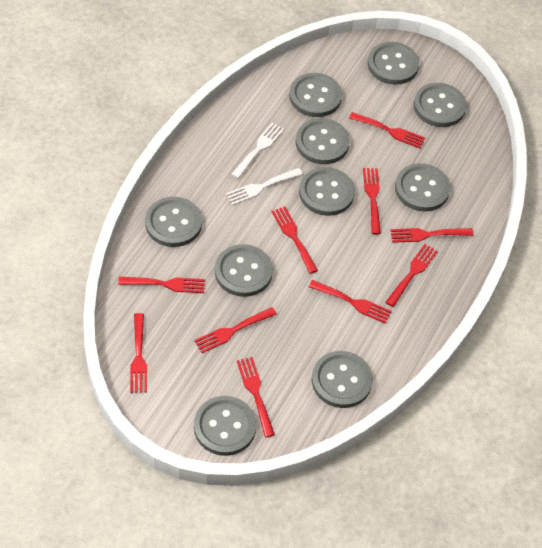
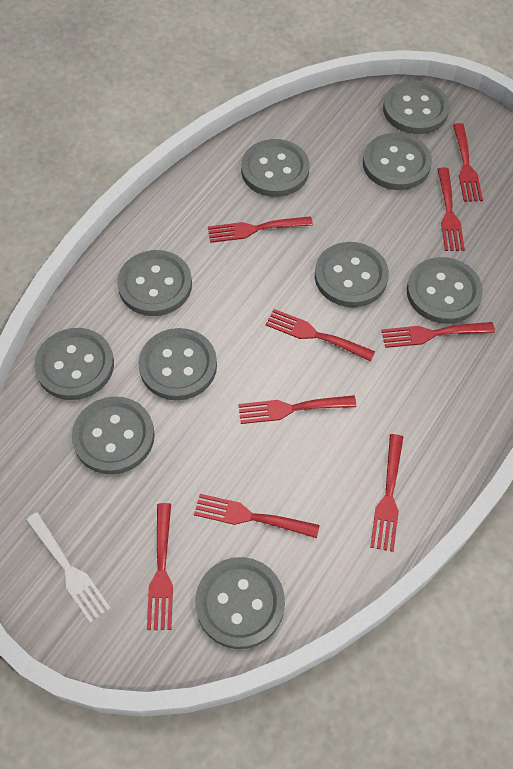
red fork: [118,277,205,293] [130,313,147,393] [194,307,277,353] [237,357,275,438] [272,207,318,274] [309,280,392,324] [349,112,425,148] [363,168,381,234] [385,244,438,307] [390,228,473,243] = 10 -> [147,503,173,630] [194,494,320,538] [208,216,313,243] [238,395,356,424] [266,309,375,362] [370,434,403,552] [382,322,495,348] [437,167,465,251] [453,123,483,202] = 9
white fork: [226,168,303,205] [231,122,284,179] = 2 -> [26,512,110,623] = 1

